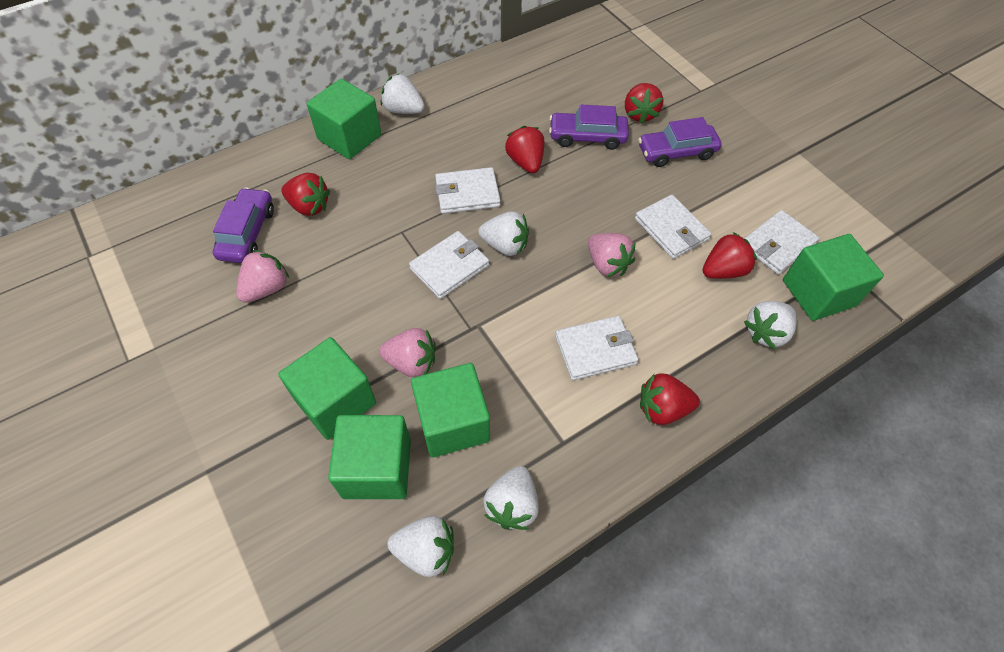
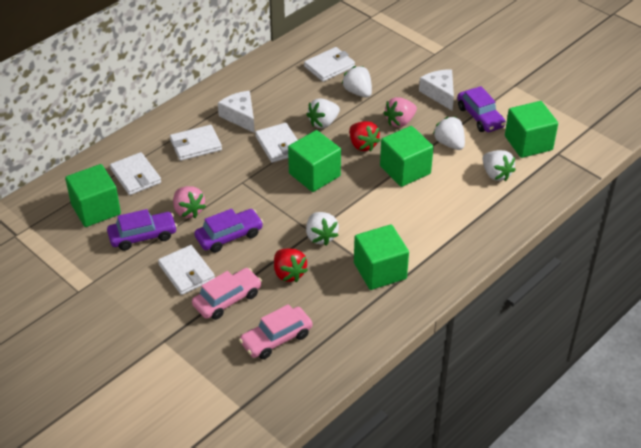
pink car: none = 0 -> [192,268,262,320] [239,304,313,359] = 2
pink strawberry: [236,250,290,303] [379,328,436,377] [588,233,636,277] = 3 -> [173,186,206,218] [384,97,417,127] = 2
red strawberry: [281,173,330,216] [505,126,544,173] [625,83,663,124] [640,373,700,425] [703,232,757,279] = 5 -> [274,248,308,282] [349,121,381,152] = 2
white cheese: none = 0 -> [218,91,255,133] [419,69,454,110] = 2

